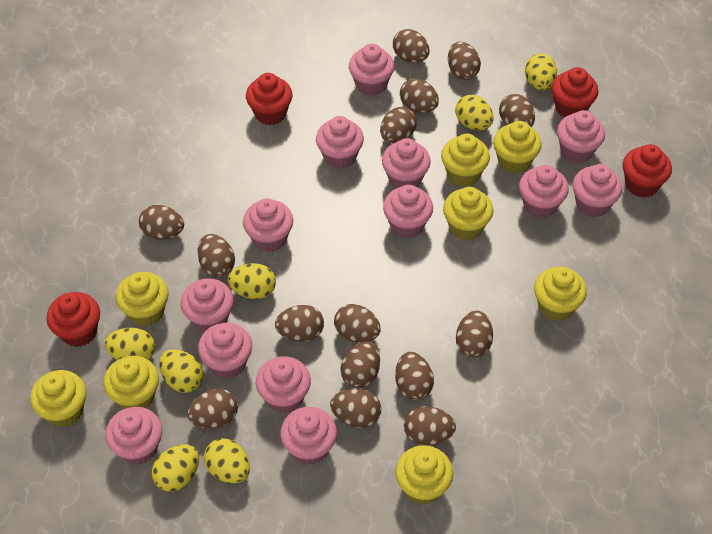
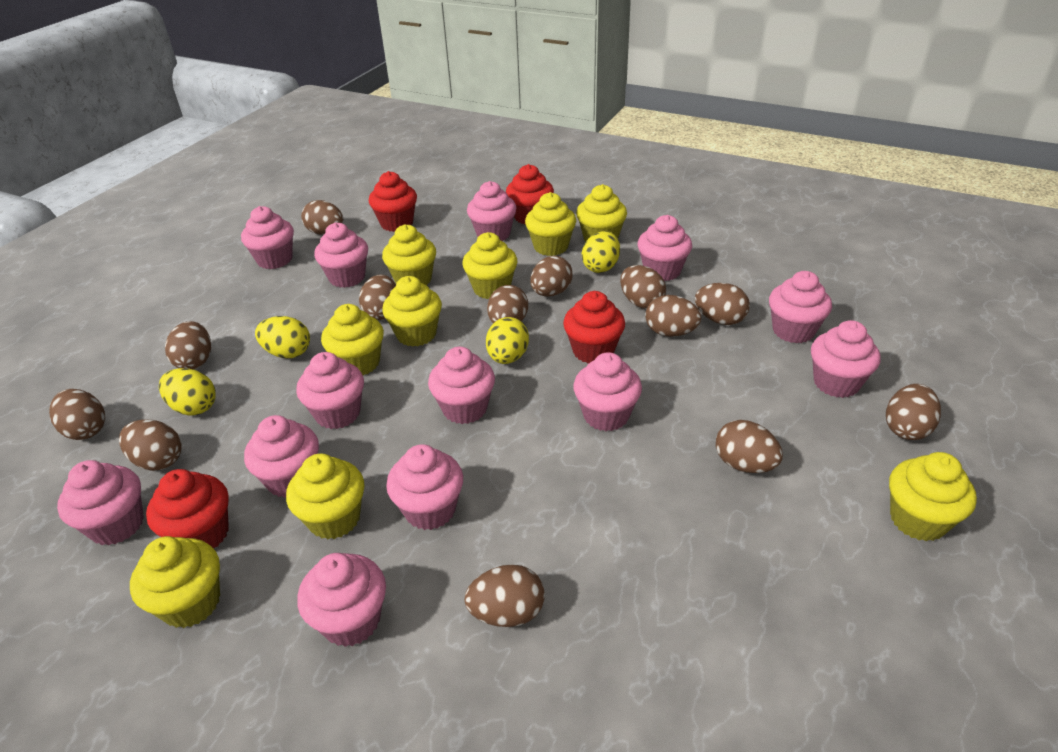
brown egg: [139,205,184,240] [187,389,238,428] [198,234,235,277] [275,305,324,342] [330,388,381,428] [334,304,381,342] [341,341,380,388] [380,107,417,143] [393,29,430,63] [395,352,434,400] [400,78,439,113] [404,406,456,445] [448,42,481,80] [456,311,493,358] [499,94,535,127] = 15 -> [49,389,105,440] [119,420,181,471] [165,321,211,369] [301,200,343,235] [359,275,396,320] [464,564,545,627] [487,285,528,323] [530,256,573,297] [620,265,666,309] [645,295,701,337] [695,283,750,325] [716,420,783,473] [886,384,941,440] = 13
yellow cupcake: [30,370,87,427] [104,356,159,409] [116,272,169,327] [395,445,453,505] [441,134,490,187] [443,187,493,240] [493,121,542,174] [534,267,587,321] = 8 -> [130,536,220,628] [286,454,364,539] [321,304,384,376] [382,224,436,285] [382,276,442,347] [462,232,517,299] [525,192,576,256] [576,184,627,241] [889,452,977,541] = 9
yellow egg: [105,328,155,360] [152,444,199,492] [159,349,203,393] [204,438,250,483] [228,263,276,299] [455,95,493,130] [525,54,557,91] = 7 -> [159,368,216,415] [255,316,310,358] [486,317,529,364] [582,231,620,273] = 4

